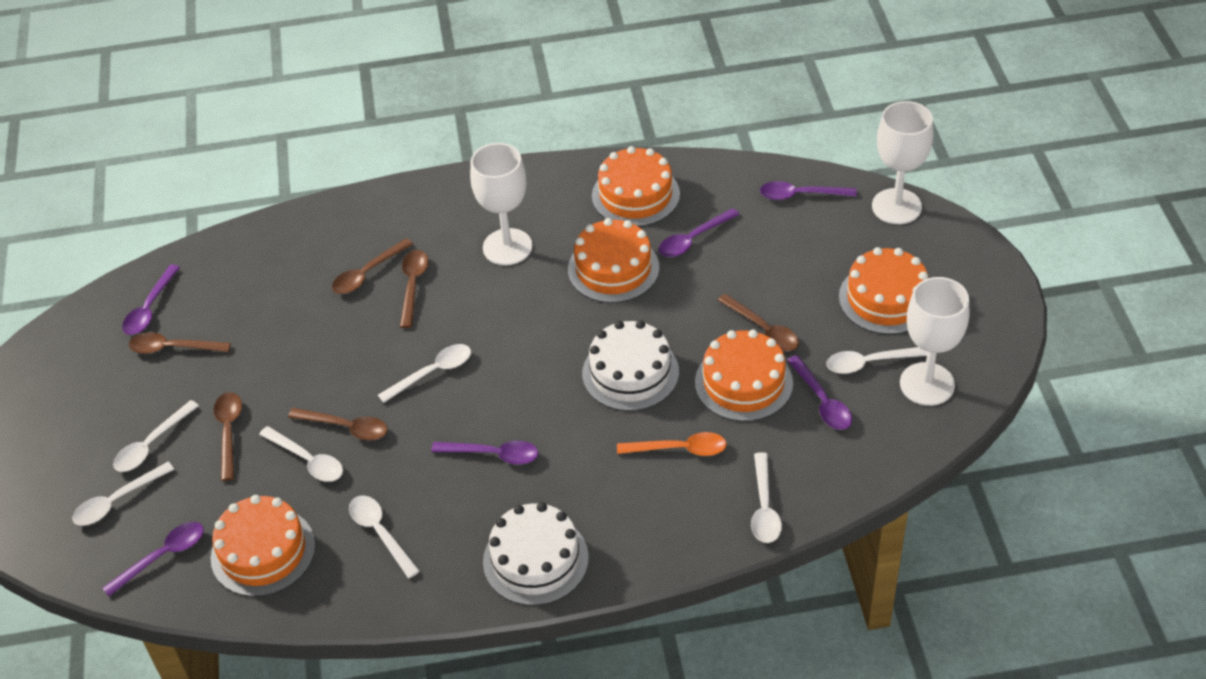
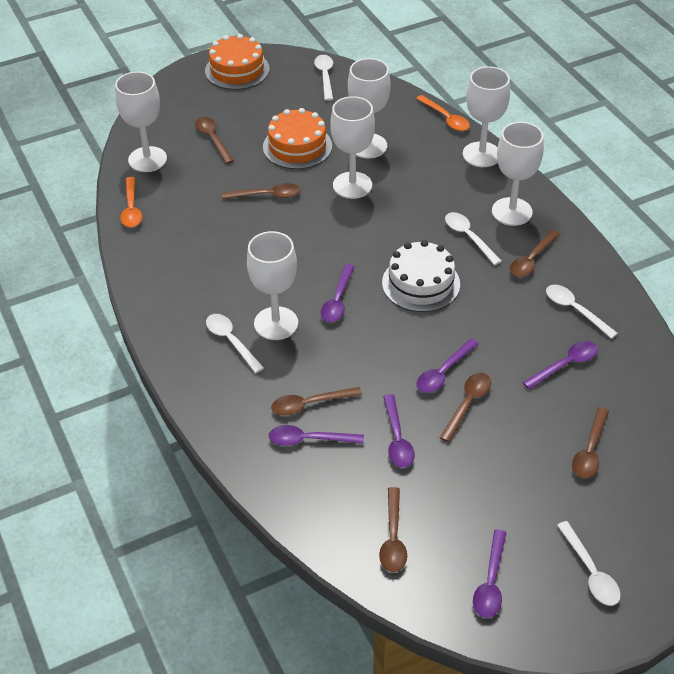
brown spoon: [129,332,231,354] [213,392,242,481] [288,408,388,440] [332,238,413,294] [400,250,429,328] [718,294,799,351] = 6 -> [195,117,234,164] [222,183,300,199] [271,387,362,416] [379,487,407,572] [440,373,491,442] [510,230,560,277] [572,407,609,478] = 7
orange cake: [211,495,315,597] [568,218,659,303] [592,146,680,227] [695,330,793,422] [839,247,929,335] = 5 -> [205,34,269,90] [263,108,332,169] = 2
orange spoon: [617,432,727,456] = 1 -> [120,177,142,227] [416,95,470,131] = 2
white cake: [483,502,589,606] [582,320,679,411] = 2 -> [382,240,460,312] = 1
white goblet: [470,143,532,265] [872,101,933,224] [900,277,969,406] = 3 -> [115,72,167,172] [247,231,298,340] [330,96,375,199] [348,58,391,159] [463,66,510,167] [492,122,544,226] = 6
white spoon: [72,462,174,526] [113,400,199,472] [259,426,343,482] [349,495,420,578] [378,344,471,403] [751,452,782,543] [826,347,928,374] = 7 -> [206,314,264,373] [314,55,333,101] [445,212,502,265] [546,285,618,339] [557,521,621,606] = 5

